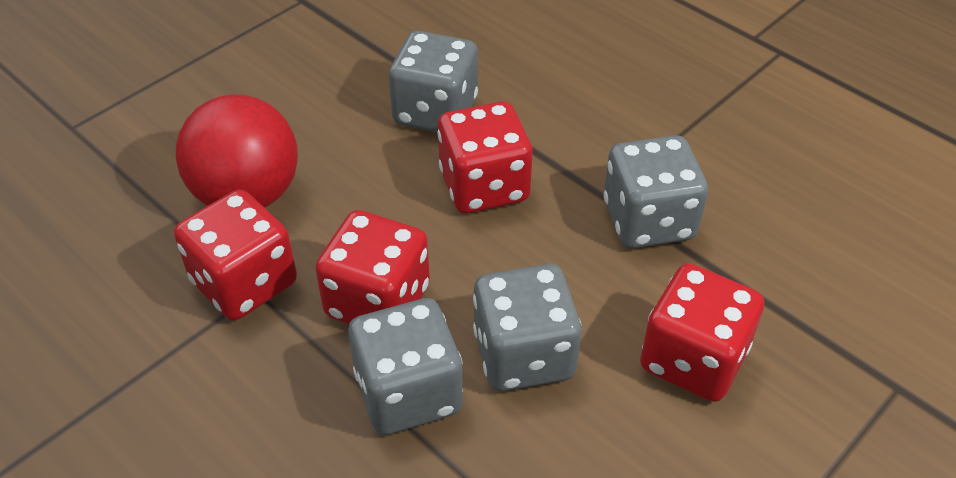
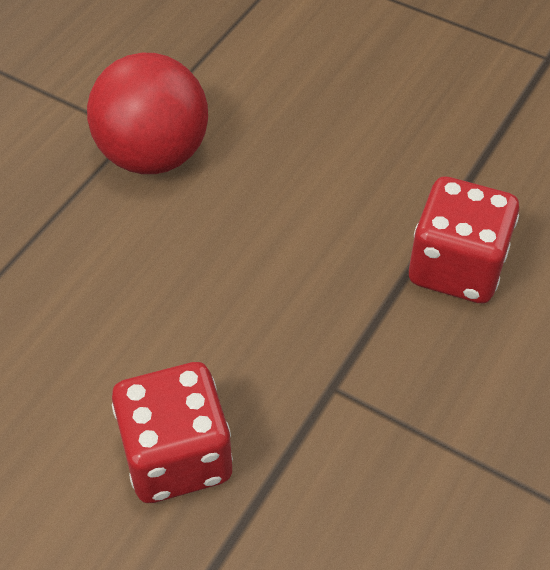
grey dice: [348,298,463,435] [389,31,478,132] [473,264,582,391] [604,135,708,249] = 4 -> none = 0
red dice: [174,189,297,320] [315,210,430,324] [437,101,532,213] [640,263,764,402] = 4 -> [112,362,233,503] [409,176,519,303] = 2

